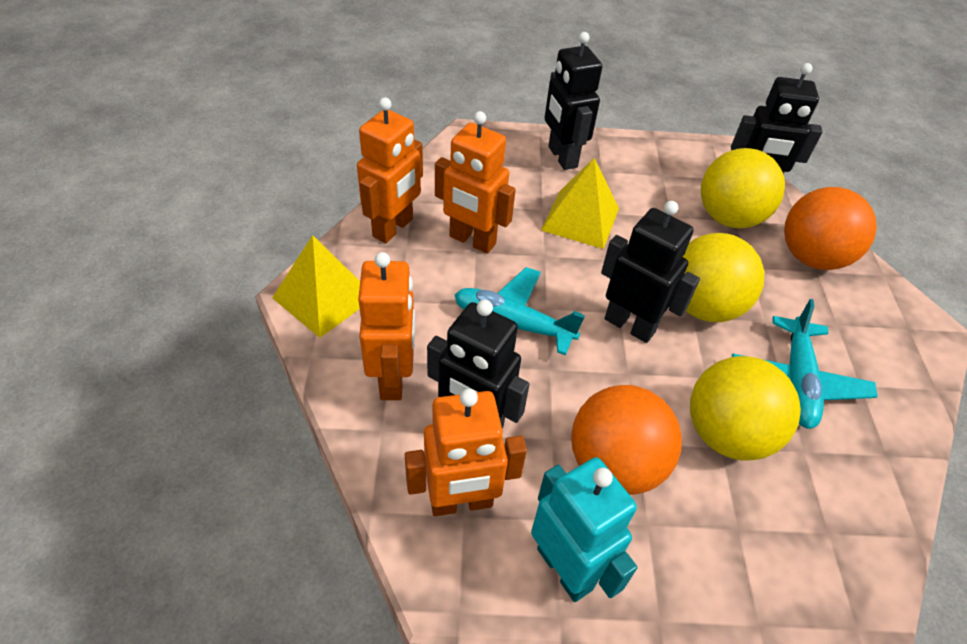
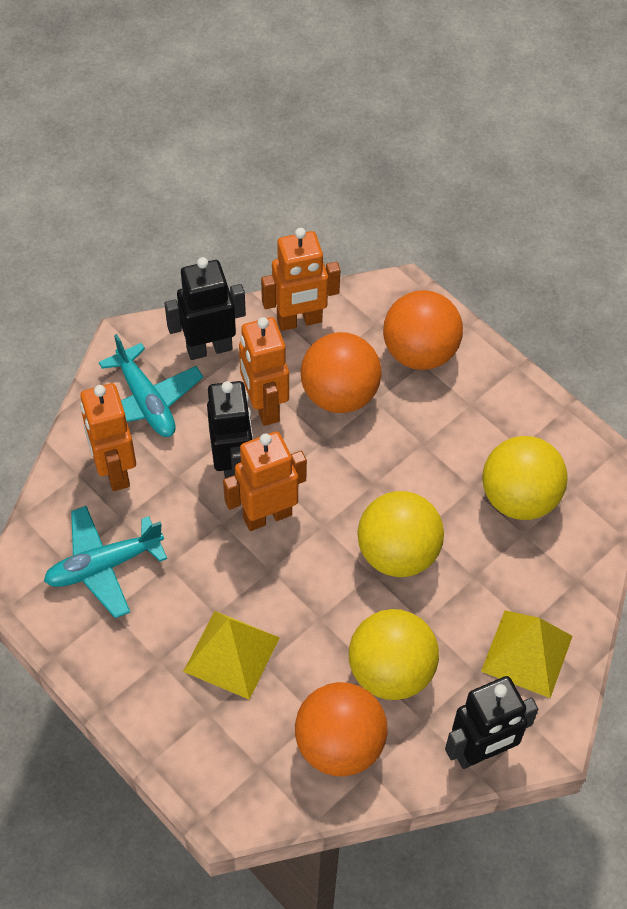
black robot: [427,300,530,428] [545,32,602,170] [601,201,700,343] [731,63,823,174] = 4 -> [165,257,246,360] [207,381,253,478] [445,676,538,769] = 3
orange ball: [571,385,682,495] [784,187,877,270] = 2 -> [295,682,387,776] [301,332,382,413] [383,290,463,370] = 3
turquoise robot: [531,457,637,602] = 1 -> none = 0

